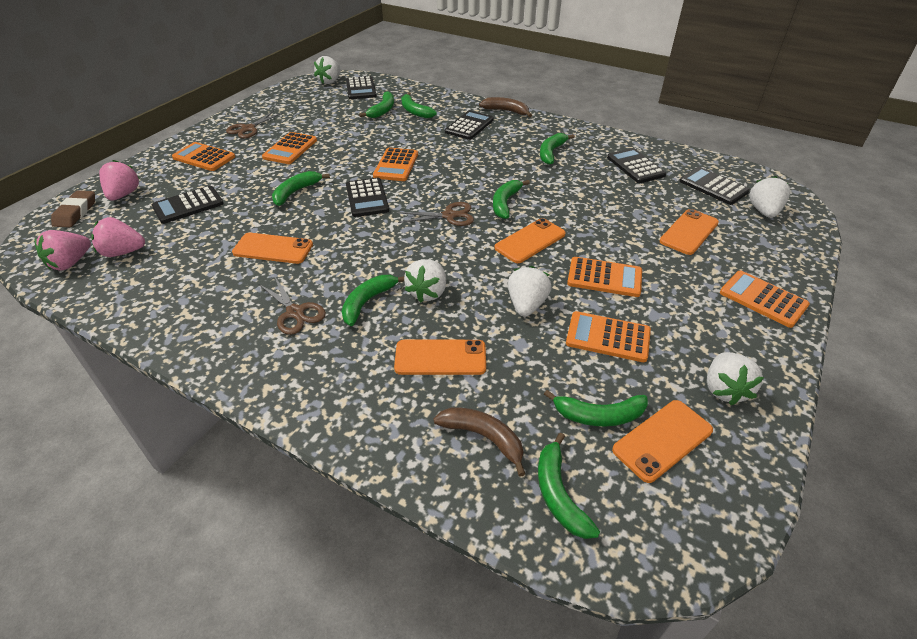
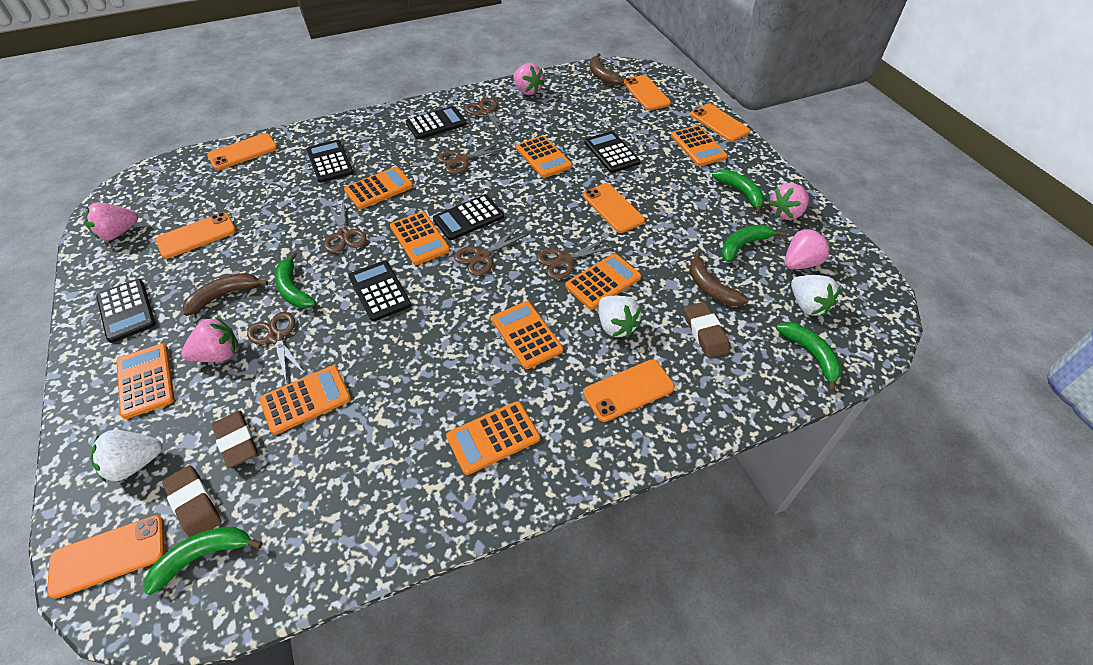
brown banana: [433,407,525,477] [479,97,532,117] = 2 -> [183,273,268,316] [590,53,624,86] [689,250,749,306] = 3
brown eraser: [51,190,95,228] = 1 -> [162,465,221,537] [212,411,258,468] [684,302,730,358] = 3
brown scissors: [226,111,282,138] [259,277,326,335] [398,202,474,226] = 3 -> [247,312,305,383] [324,199,367,253] [438,142,507,174] [454,226,529,276] [465,98,513,135] [537,237,616,280] = 6
green banana: [272,171,330,206] [342,275,404,326] [359,91,394,118] [401,92,437,118] [493,180,530,219] [538,433,600,539] [540,133,575,165] [544,390,648,427] = 8 -> [144,527,263,595] [275,251,316,308] [712,169,764,214] [721,225,785,262] [776,322,842,392] = 5
orange calculator: [172,142,235,171] [262,132,317,164] [373,148,418,181] [566,311,651,362] [567,257,642,297] [720,270,810,328] = 6 -> [116,343,174,419] [259,365,351,435] [344,167,413,209] [390,212,450,265] [446,401,540,475] [491,301,563,369] [516,135,572,178] [565,254,641,310] [671,125,728,166] = 9
orange phone: [232,233,313,264] [394,340,486,375] [494,218,566,263] [612,400,713,483] [660,209,719,255] = 5 -> [47,515,165,599] [155,212,236,259] [207,133,277,170] [583,183,645,233] [583,359,675,422] [623,75,671,111] [690,104,750,142] = 7
pink strawberry: [34,230,91,270] [91,217,145,257] [99,160,140,201] = 3 -> [85,202,138,241] [181,317,238,362] [513,63,544,95] [769,183,809,220] [785,228,831,269] = 5
white strawberry: [314,56,341,84] [404,259,446,302] [508,266,552,317] [707,352,764,405] [749,176,790,218] = 5 -> [91,430,163,482] [598,296,642,338] [791,275,841,316] = 3

